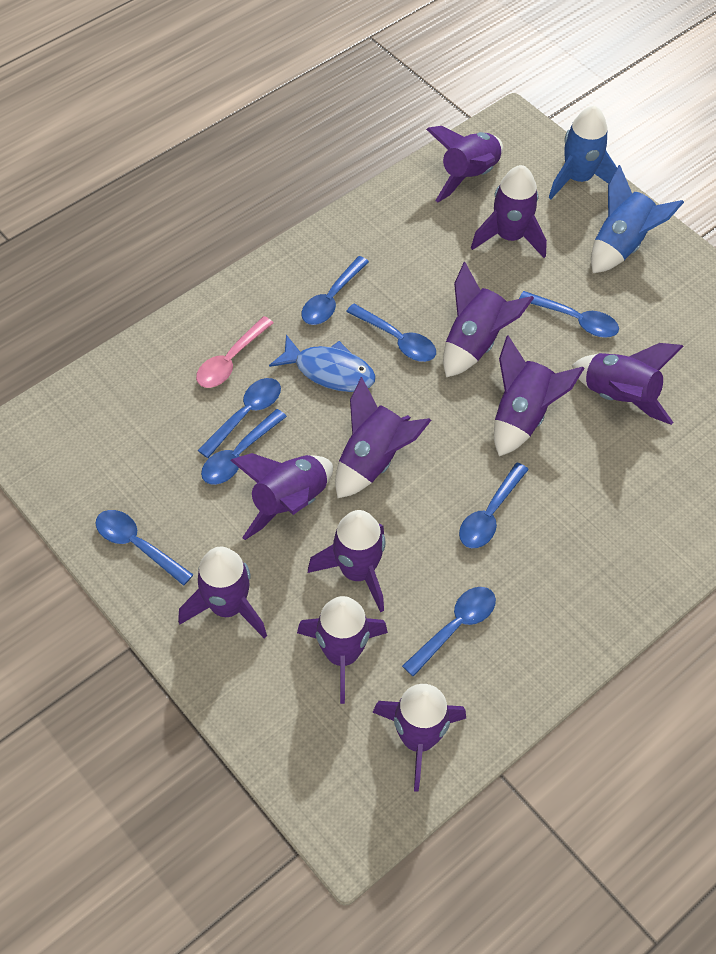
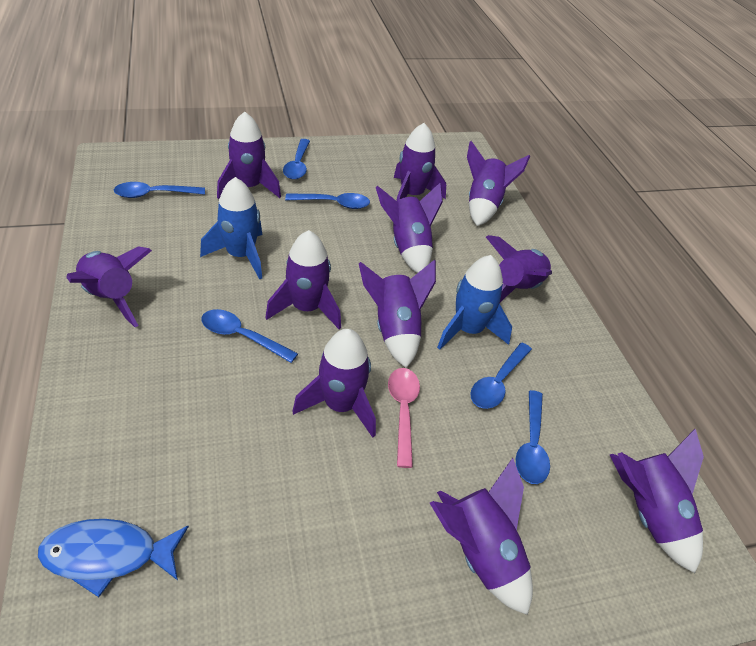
blue spoon: [95,510,194,586] [198,378,281,458] [201,409,287,485] [301,256,369,325] [346,304,436,362] [402,587,496,677] [459,462,529,548] [519,291,619,338] = 8 -> [114,182,205,198] [201,309,298,363] [283,139,310,180] [285,193,370,209] [470,343,532,409] [516,390,550,484] = 6

